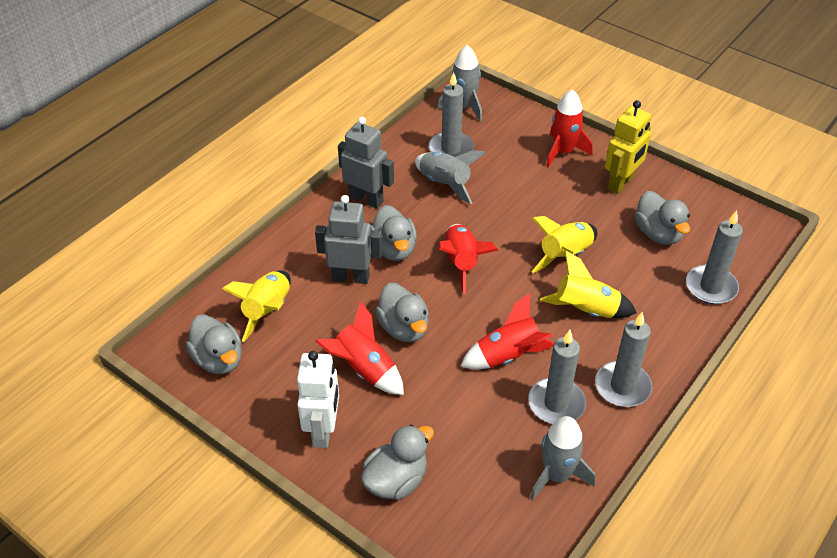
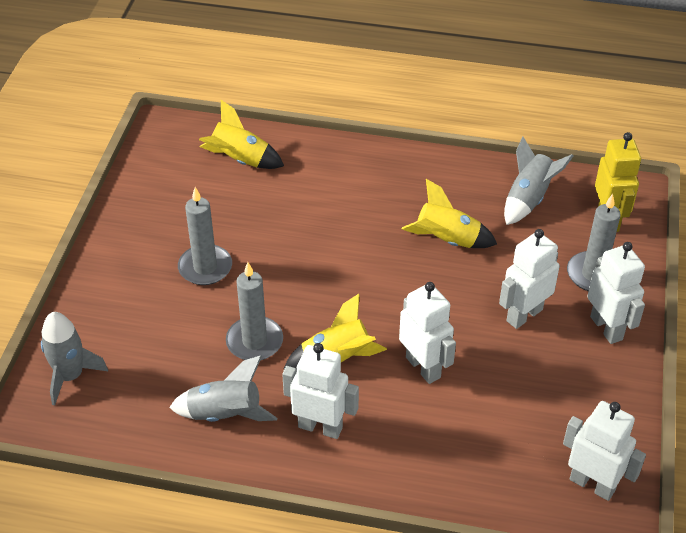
grey candle: [428,72,474,157] [528,330,586,424] [595,312,652,407] [686,210,743,304] = 4 -> [178,187,232,285] [226,262,283,361] [567,194,621,291] = 3
grey duck: [186,315,242,374] [361,425,434,500] [371,205,417,261] [375,283,429,342] [635,191,690,245] = 5 -> none = 0
grey robot: [315,195,382,284] [338,117,394,209] = 2 -> none = 0
red rocket: [315,301,404,395] [439,224,498,294] [461,293,554,369] [546,89,592,167] = 4 -> none = 0
white robot: [297,351,339,448] = 1 -> [282,343,359,439] [399,282,456,384] [499,229,560,329] [563,401,646,501] [587,242,645,344] = 5

